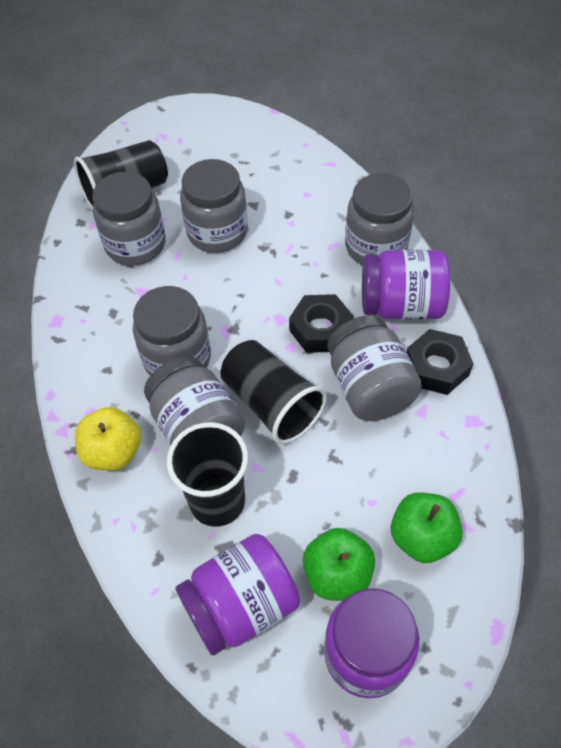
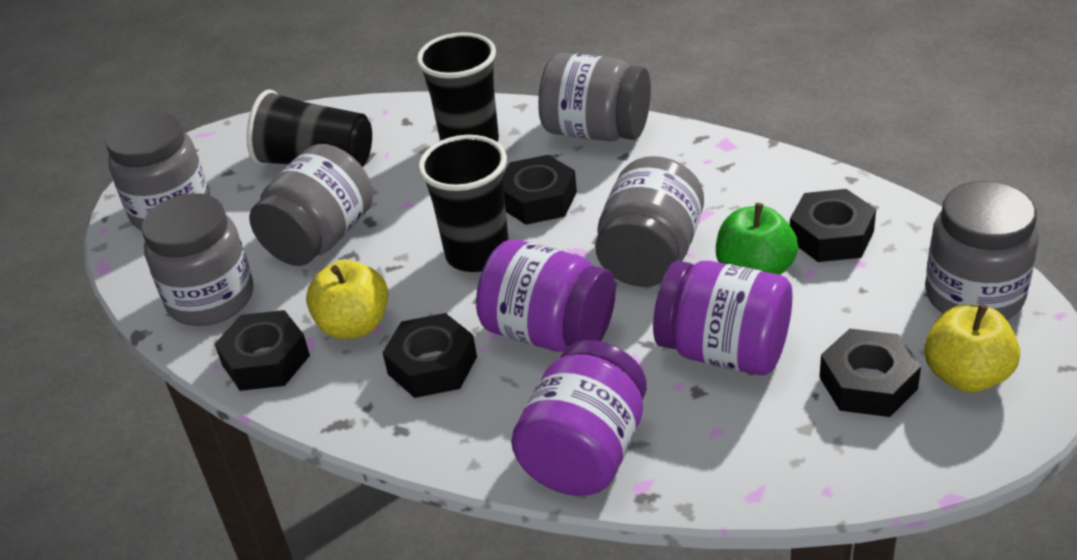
black nut: [289,294,353,353] [407,329,473,395] = 2 -> [215,310,310,391] [382,313,477,398] [504,155,577,225] [790,189,876,262] [819,329,921,417] = 5
green apple: [303,528,375,601] [391,493,463,563] = 2 -> [716,203,798,275] = 1
yellow apple: [75,407,141,471] = 1 -> [306,260,388,339] [924,304,1020,392] = 2

